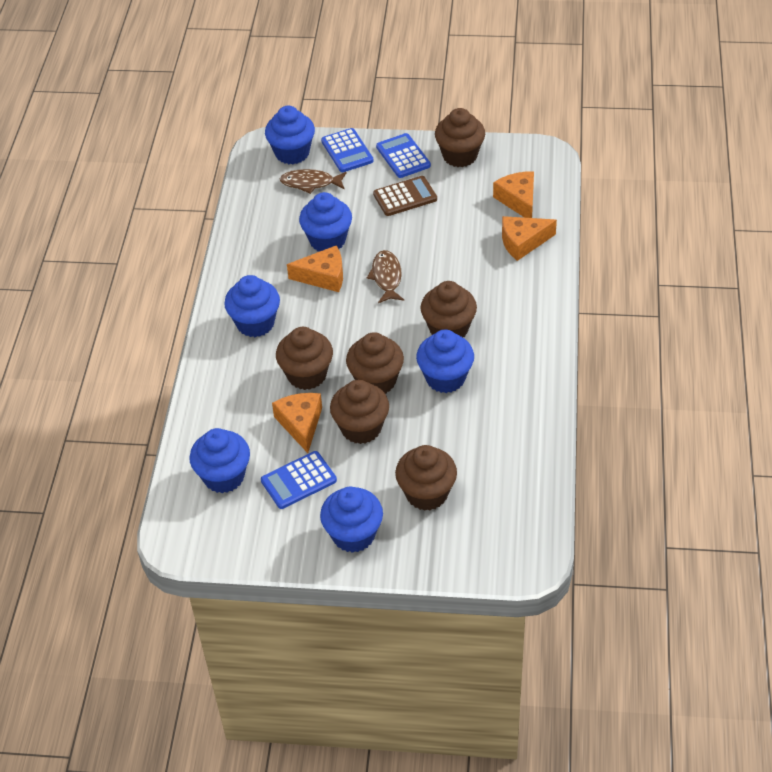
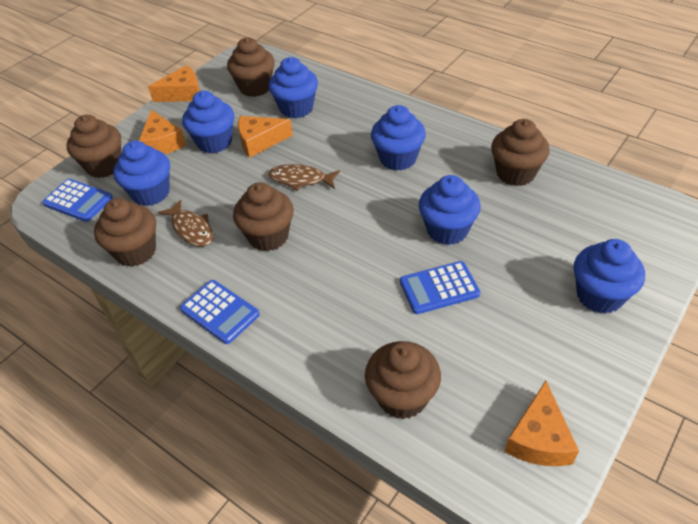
brown calculator: [373,176,437,216] = 1 -> none = 0

